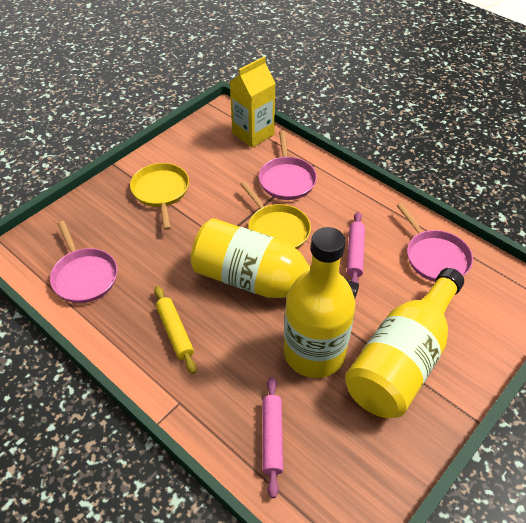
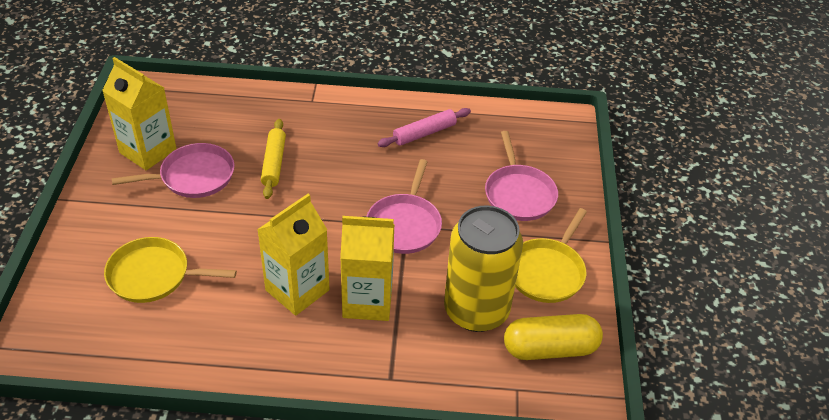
pink rolling pin: [262,377,283,498] [347,212,365,284] = 2 -> [377,108,471,147] = 1
yellow bottle: [191,218,359,298] [284,227,355,378] [345,268,464,418] = 3 -> none = 0
yellow can: none = 0 -> [444,206,523,332] = 1
yellow capsule: none = 0 -> [504,314,603,360] = 1
yellow carton: [230,57,275,148] = 1 -> [102,57,177,170] [257,194,330,316] [340,216,395,321] = 3

